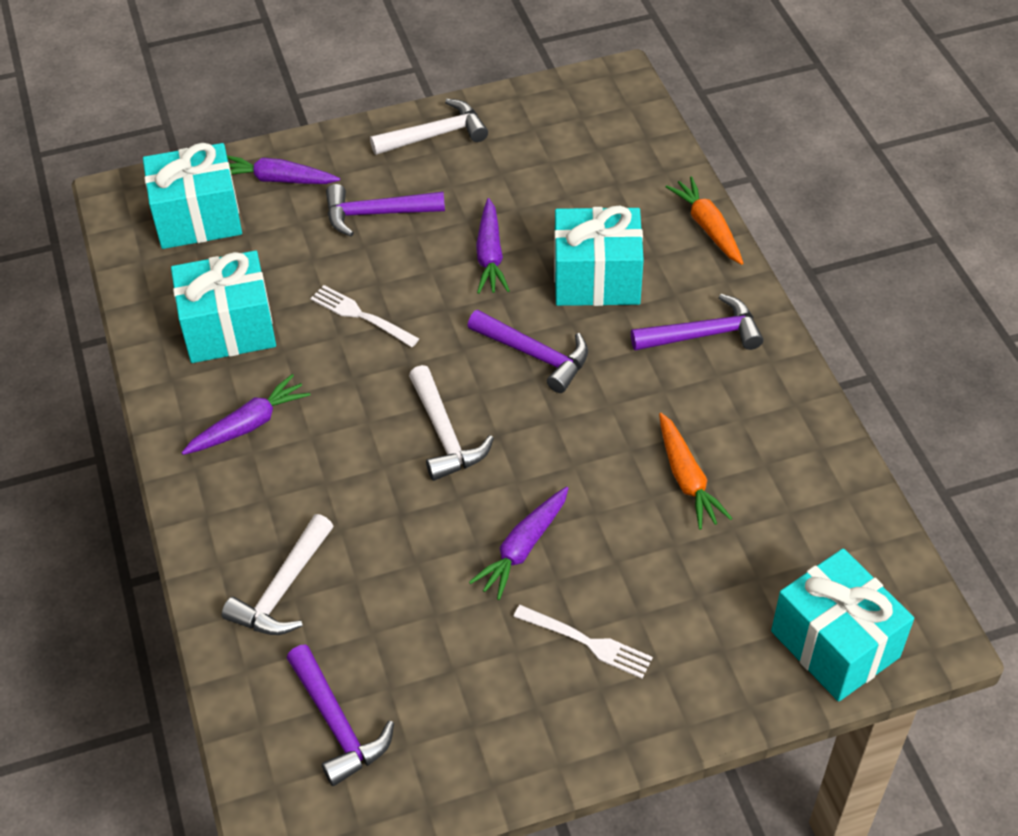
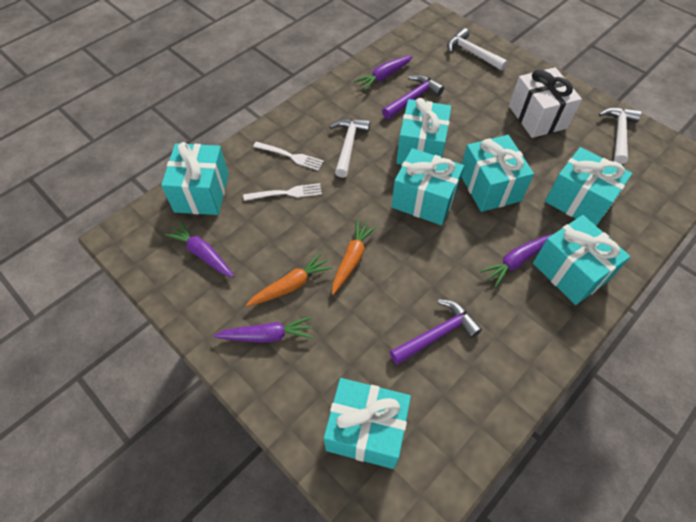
purple hammer: [287,644,394,786] [326,184,445,237] [468,310,588,393] [631,294,763,351] = 4 -> [382,75,444,119] [390,299,482,365] = 2
turquoise gift: [143,143,242,249] [171,250,276,363] [554,206,644,306] [771,548,914,702] = 4 -> [161,142,229,215] [324,378,411,469] [391,148,464,225] [396,98,451,165] [461,135,534,212] [533,215,630,305] [545,147,632,226] = 7
white gift: none = 0 -> [509,67,582,138] = 1

